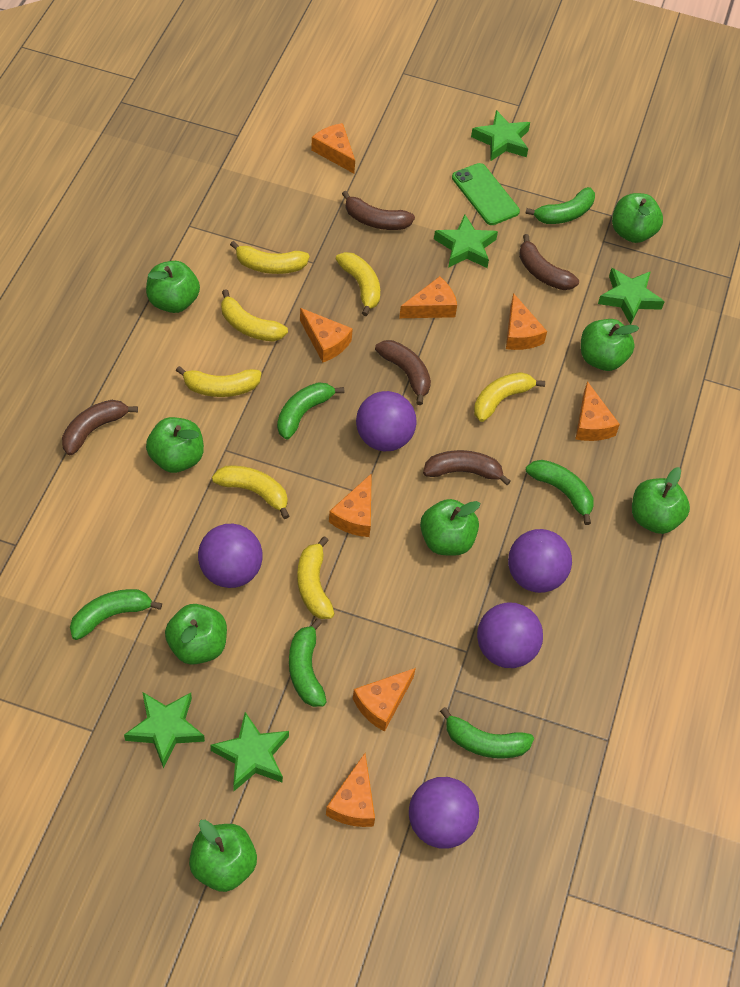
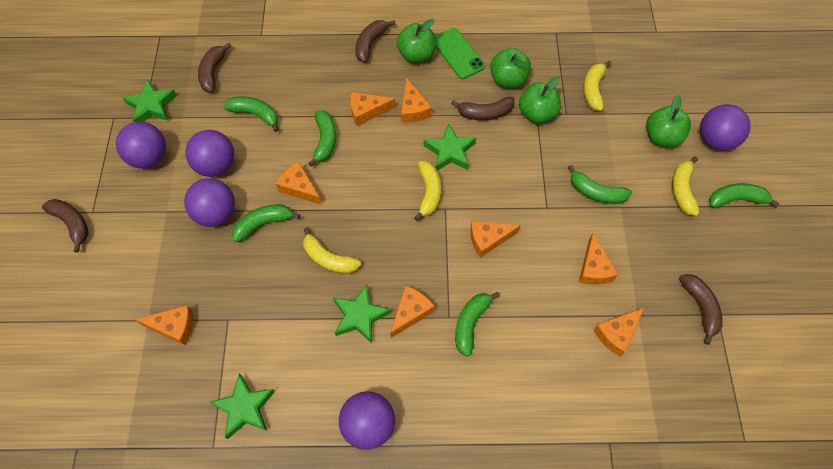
green apple: [146,261,200,313] [146,417,204,473] [165,604,227,665] [189,820,257,892] [420,499,480,556] [581,319,639,371] [612,193,663,243] [632,467,690,534] = 8 -> [396,19,436,63] [490,48,531,88] [519,76,561,123] [646,95,691,147] = 4
green star: [124,692,205,768] [210,712,289,791] [434,215,498,268] [471,110,530,161] [598,268,665,325] = 5 -> [122,79,177,122] [210,374,275,439] [333,284,391,344] [424,123,476,171] = 4
yellow banana: [176,366,261,397] [212,466,289,519] [221,289,288,342] [230,241,309,274] [297,536,335,619] [336,252,380,316] [474,372,545,422] = 7 -> [303,227,361,274] [414,161,441,221] [583,61,611,111] [672,156,699,216] = 4

